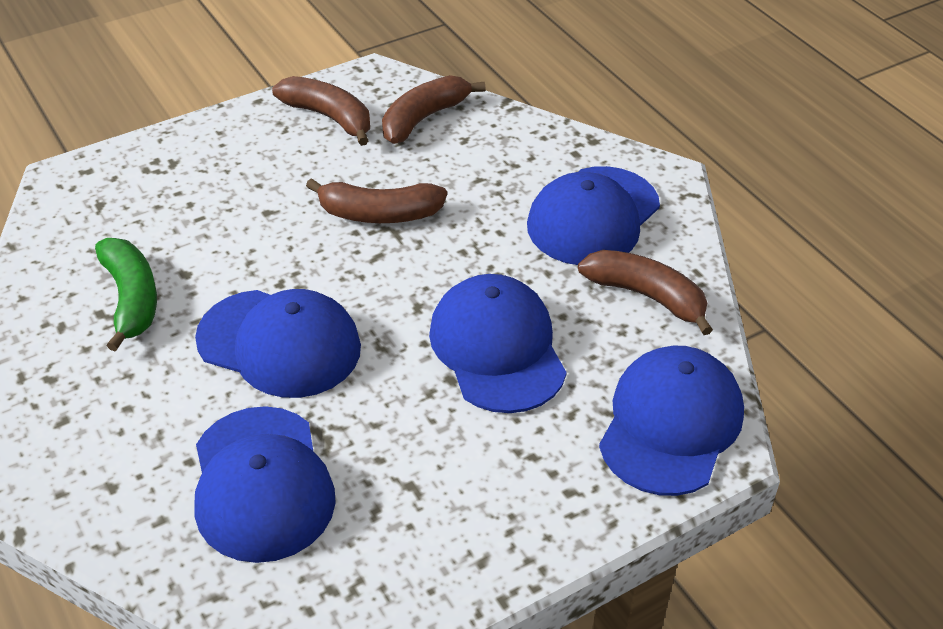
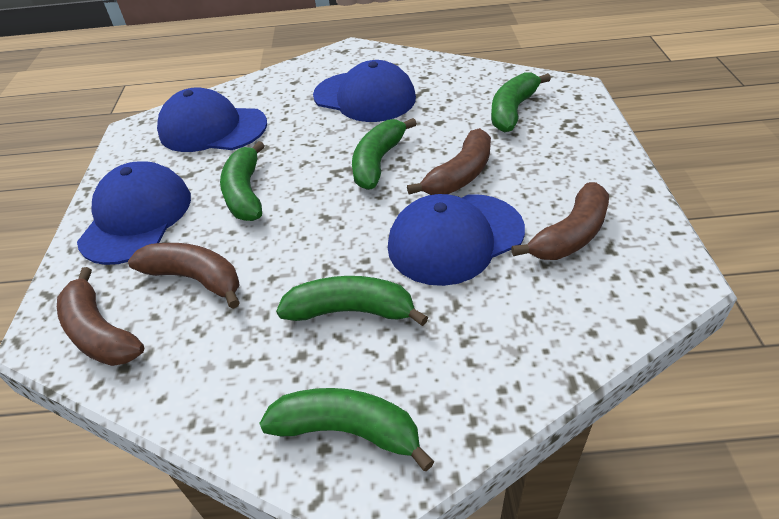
blue cap: [194,406,336,563] [195,289,361,398] [429,274,567,413] [527,166,660,265] [599,346,744,496] = 5 -> [77,161,191,265] [157,87,267,152] [313,60,416,122] [388,194,525,286] = 4
green banana: [95,238,157,352] = 1 -> [220,141,265,221] [259,388,434,471] [276,276,428,326] [352,118,417,190] [491,72,551,133] = 5

